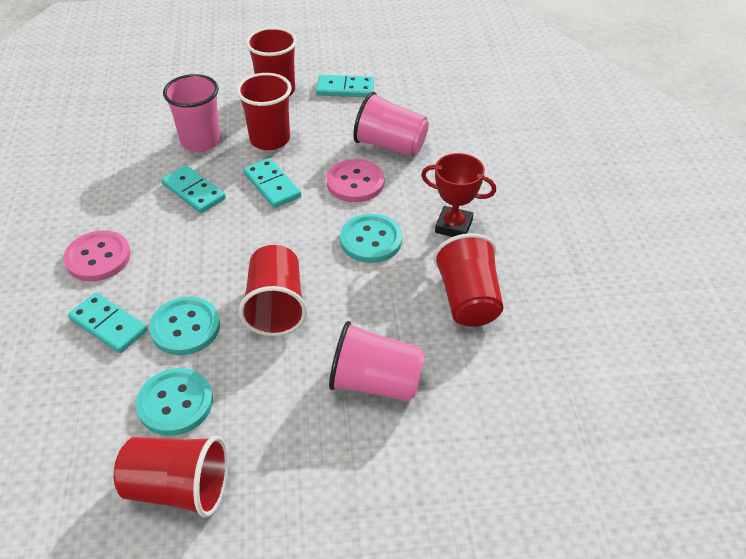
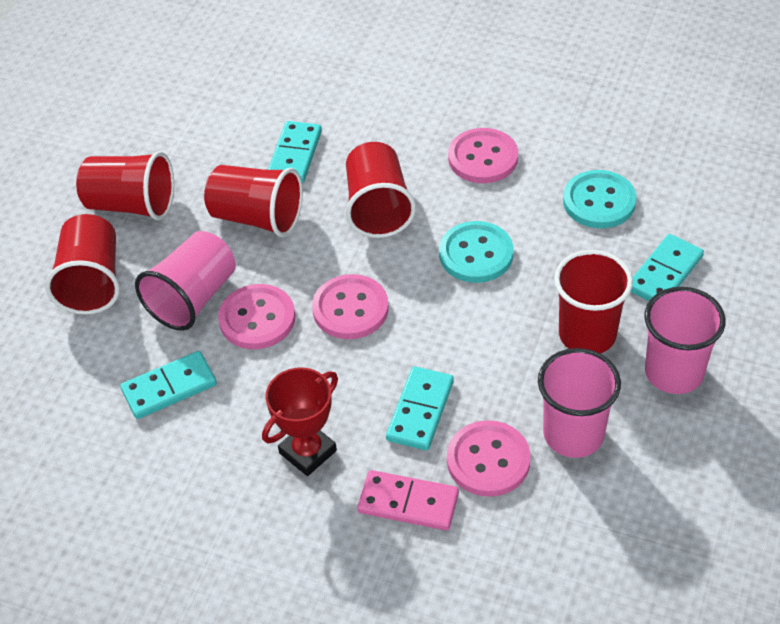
pink button: [63,230,131,281] [326,159,385,202] = 2 -> [218,284,295,349] [312,274,389,339] [447,420,531,497] [448,128,518,183] = 4
pink domino: none = 0 -> [357,470,459,530] = 1
turquoise button: [136,368,213,436] [149,297,220,355] [340,214,402,263] = 3 -> [439,221,513,283] [563,170,636,228] = 2

